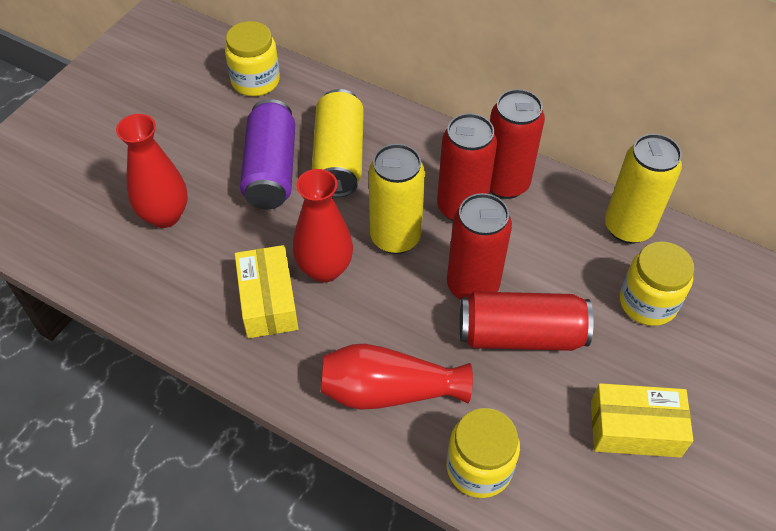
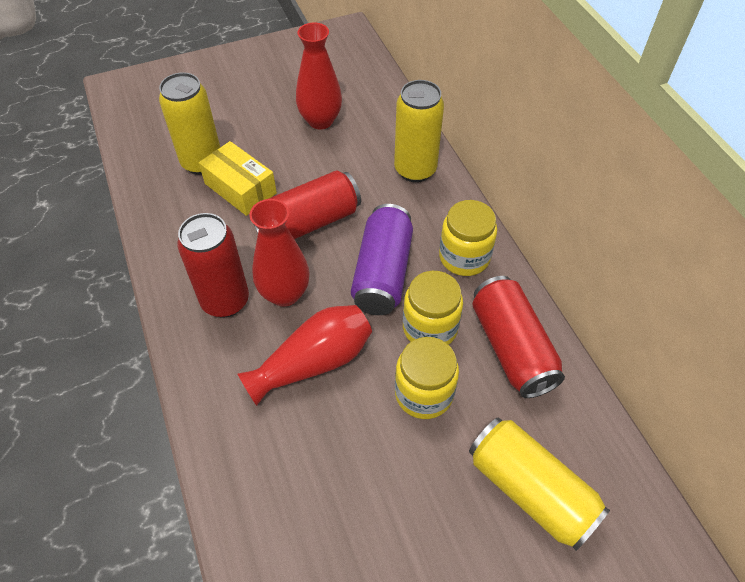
red can: [437,113,497,221] [447,193,512,300] [460,291,594,351] [490,89,545,199] = 4 -> [177,213,249,318] [254,170,361,239] [472,276,565,398] = 3
yellow box: [235,245,298,338] [591,383,693,458] = 2 -> [199,141,277,216] = 1

